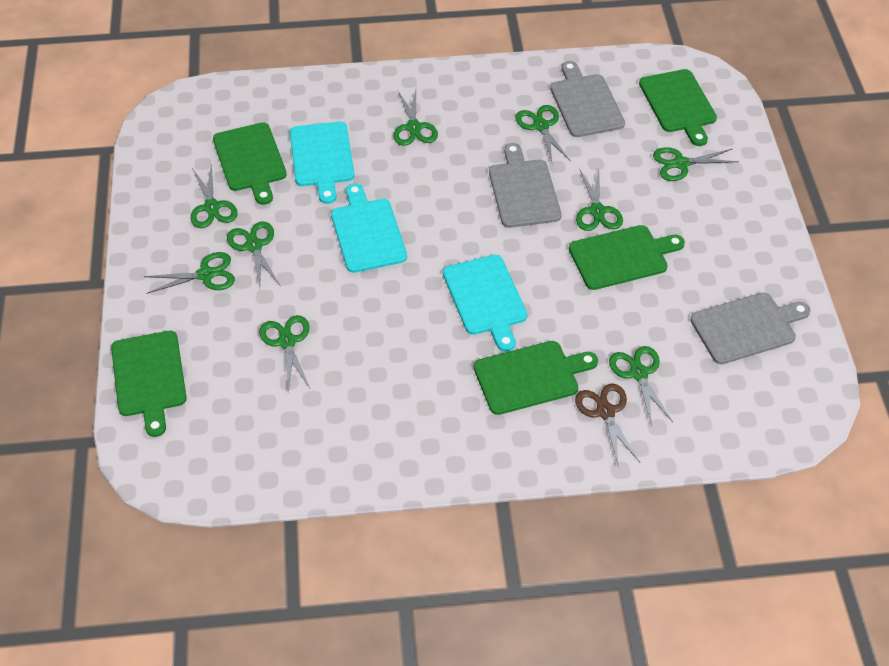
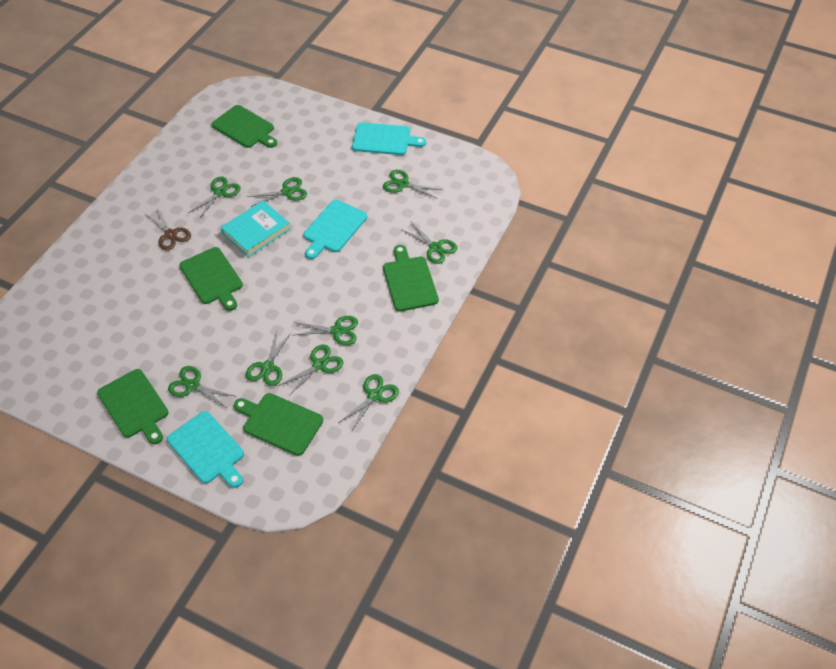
grey cutting board: [489,143,561,228] [550,61,625,137] [690,293,810,364] = 3 -> none = 0
turquoise book: none = 0 -> [221,200,290,257] = 1

